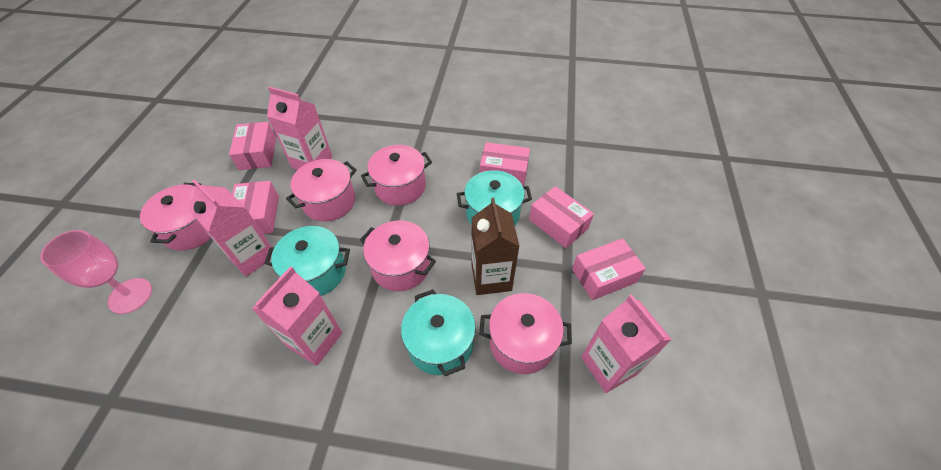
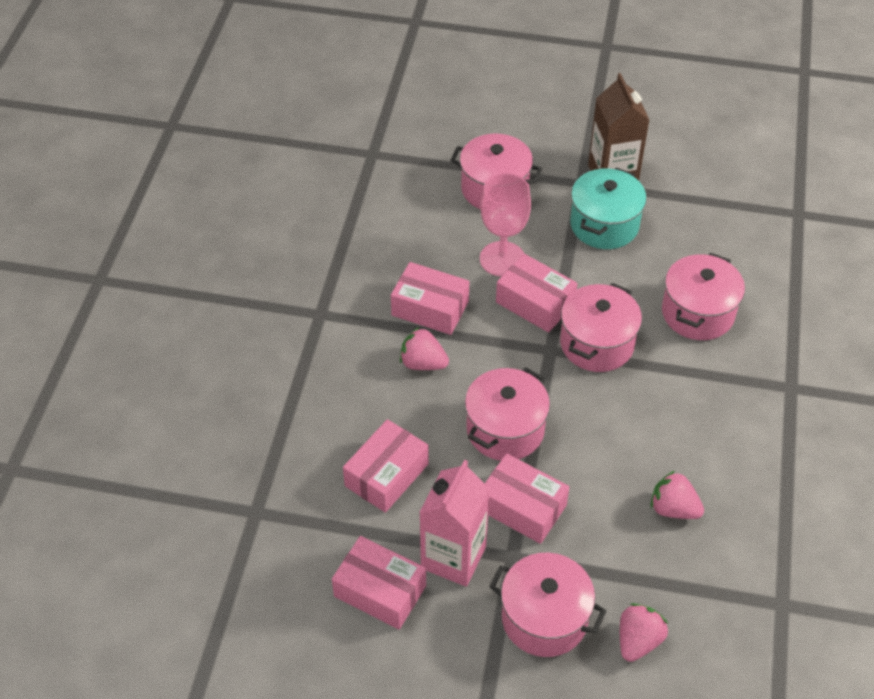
pink carton: [188,179,273,277] [252,266,342,366] [267,86,332,170] [581,294,672,393] = 4 -> [419,460,490,587] = 1
pink strawberry: none = 0 -> [400,327,449,370] [620,603,668,662] [651,471,704,519] = 3
turquoise pot: [264,226,350,296] [401,290,476,376] [457,170,532,225] = 3 -> [570,168,647,249] = 1

